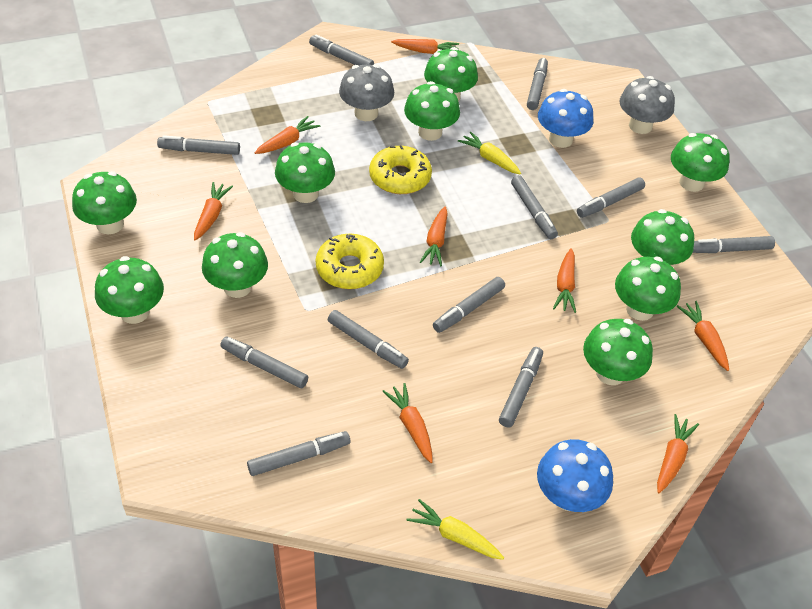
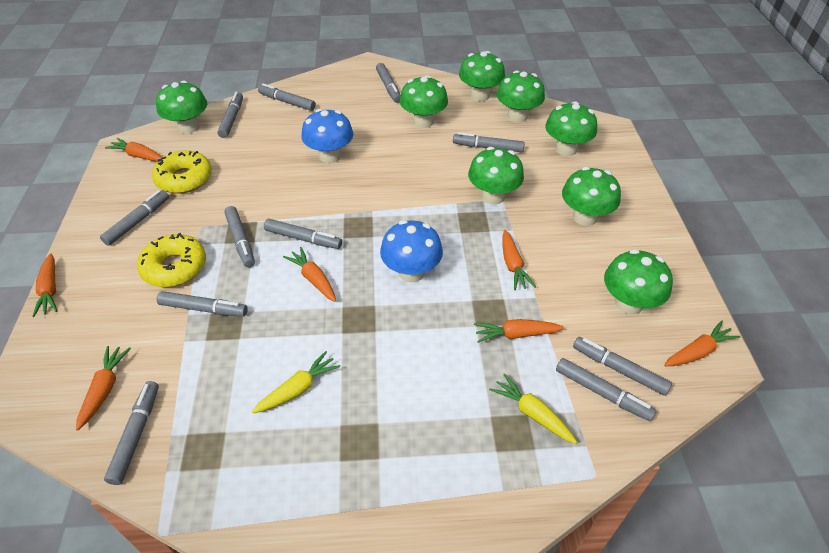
green mushroom: [72,171,137,235] [95,256,164,324] [202,232,268,298] [275,142,335,203] [404,81,460,141] [424,47,478,102] [583,319,653,385] [615,257,681,321] [631,209,694,265] [671,133,730,192] = 10 -> [156,80,207,134] [400,75,448,128] [459,51,505,101] [468,147,524,204] [497,71,545,123] [545,101,597,156] [562,167,621,226] [604,249,673,315] = 8
grey mushroom: [339,64,394,121] [620,76,675,134] = 2 -> none = 0
orange carrot: [194,182,233,241] [255,116,320,154] [382,383,433,463] [391,39,459,54] [420,206,448,266] [553,248,576,313] [657,414,699,493] [677,301,729,371] = 8 -> [32,253,58,317] [76,346,131,431] [105,138,162,162] [283,247,336,302] [474,319,564,343] [502,230,536,290] [664,321,740,366] = 7

